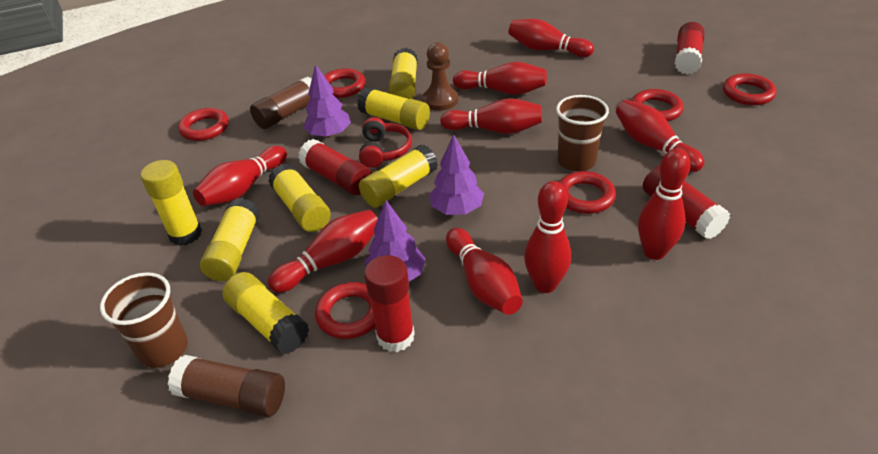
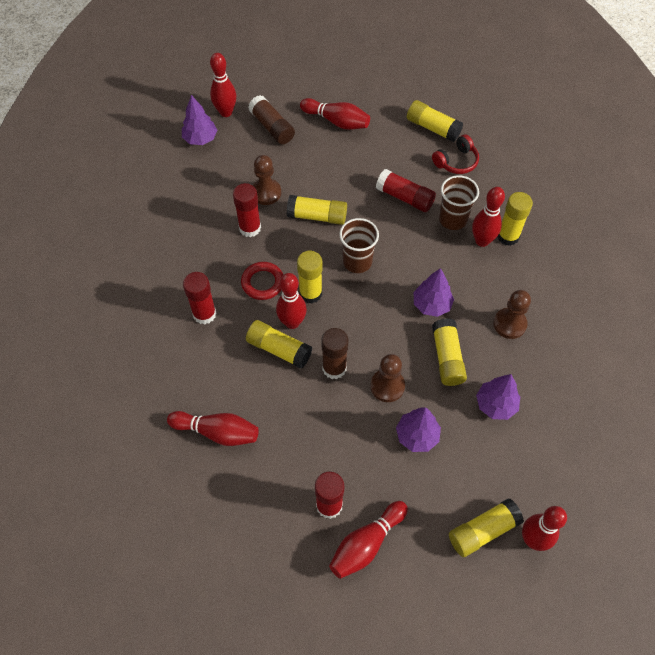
brown pawn: [422,42,458,111] = 1 -> [253,155,281,205] [370,354,405,402] [493,290,531,339] = 3
purple tree: [303,64,351,138] [365,200,426,282] [429,134,484,215] = 3 -> [182,95,217,145] [396,407,441,452] [414,268,454,317] [476,374,520,420] = 4
red bowling pin: [193,146,287,206] [268,209,378,293] [440,98,542,134] [446,228,523,315] [453,62,547,95] [508,19,594,57] [524,181,571,293] [616,100,704,172] [638,148,691,260] = 9 -> [167,411,259,446] [210,53,236,117] [276,273,307,329] [300,98,370,130] [329,501,408,579] [472,187,505,247] [522,506,567,551] = 7
red ring: [178,108,229,141] [315,282,375,339] [324,68,366,98] [559,171,616,214] [631,89,684,122] [723,73,777,105] = 6 -> [241,262,283,300] = 1

